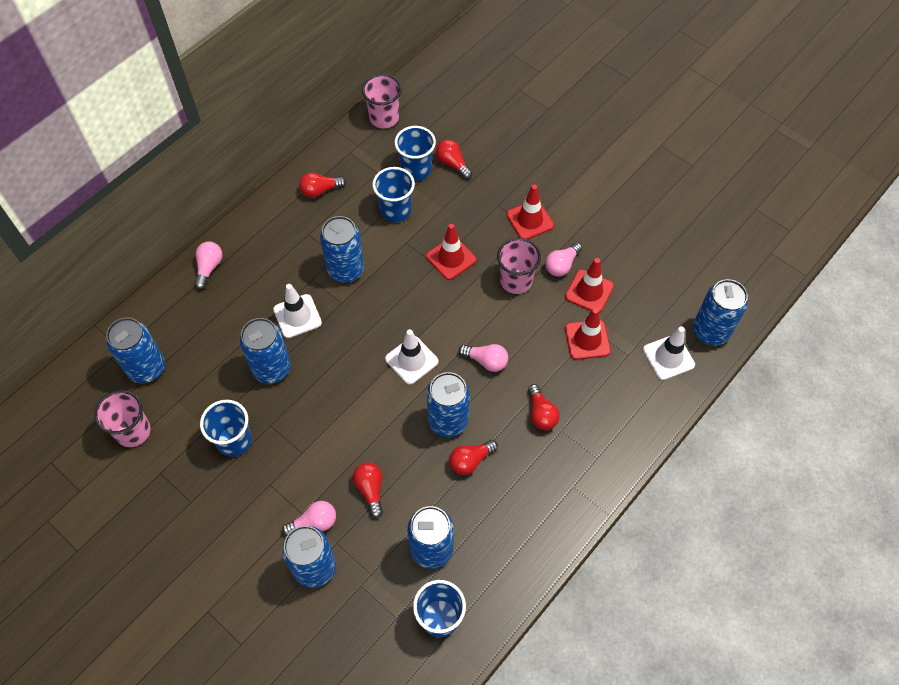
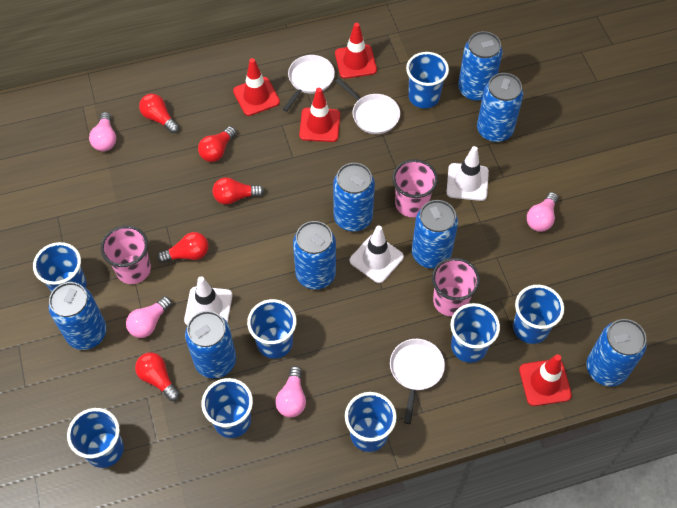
blue can: [106,318,165,383] [240,318,291,384] [282,526,336,588] [320,216,364,283] [407,506,454,569] [427,372,470,437] [693,279,748,345] = 7 -> [49,282,107,350] [185,311,236,378] [293,221,336,289] [333,163,375,232] [412,200,458,268] [458,31,503,101] [477,73,523,143] [586,319,647,386] = 8
blue cup: [200,400,252,457] [372,167,415,222] [395,126,436,181] [413,580,466,638] = 4 -> [33,242,86,292] [67,408,124,468] [201,378,253,438] [247,299,297,359] [345,392,397,452] [406,52,449,108] [451,303,500,363] [513,285,564,344] = 8
white pan: none = 0 -> [283,55,335,112] [335,78,400,134] [390,339,445,424] = 3

